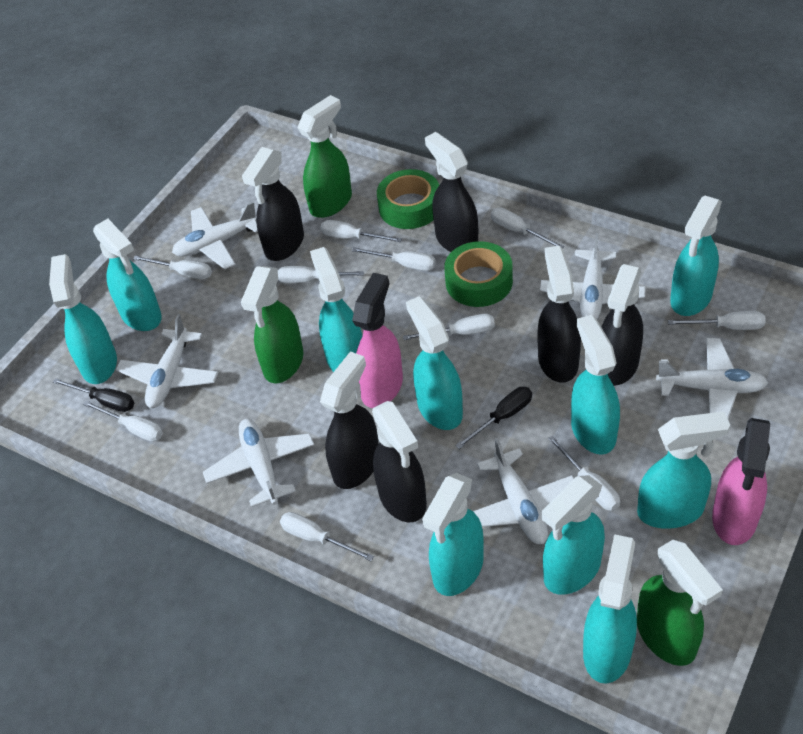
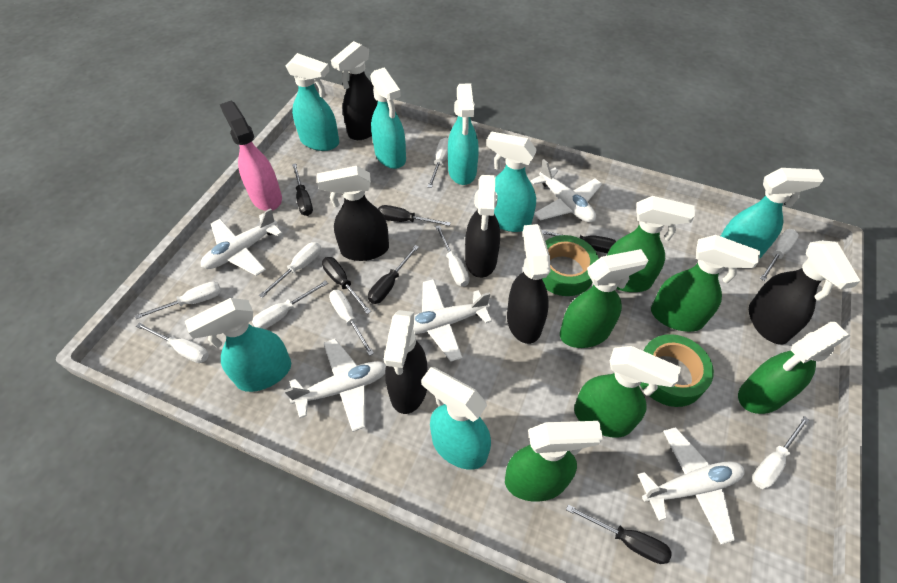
black screwdriver: [53,378,134,412] [455,387,532,449] = 2 -> [292,164,313,216] [322,257,371,314] [368,245,419,304] [378,205,451,226] [542,230,617,253] [566,504,672,564] = 6
green spray bottle: [241,266,303,383] [297,95,352,218] [637,540,723,666] = 3 -> [505,421,603,502] [560,249,648,348] [574,346,681,438] [607,196,695,292] [651,235,760,332] [738,322,850,414] = 6
pink spray bottle: [352,273,403,408] [712,418,770,545] = 2 -> [220,101,282,211] = 1
turquoise spray bottle: [49,254,117,384] [93,219,162,331] [310,247,362,372] [406,296,463,430] [422,473,484,596] [542,475,605,595] [571,315,620,455] [583,534,637,684] [637,411,730,529] [670,196,722,316] = 10 -> [185,298,291,392] [286,53,339,151] [370,67,406,169] [421,367,491,470] [448,83,479,185] [486,131,537,232] [721,168,824,259] = 7
white plane: [116,314,219,408] [172,202,258,269] [203,419,314,507] [473,438,574,544] [540,233,646,319] [656,338,768,419] = 6 -> [201,208,283,276] [284,339,386,432] [413,279,492,362] [530,159,602,223] [637,427,745,545] = 5
white screwdriver: [83,400,163,442] [133,255,212,279] [278,266,364,283] [280,512,374,561] [320,220,402,242] [352,247,436,271] [403,314,495,340] [491,207,564,248] [548,436,620,511] [668,311,766,330] = 10 -> [135,281,221,319] [136,322,209,363] [252,280,328,329] [259,242,321,298] [329,290,374,356] [428,138,448,188] [435,225,470,287] [752,416,809,489] [760,229,799,281] = 9

